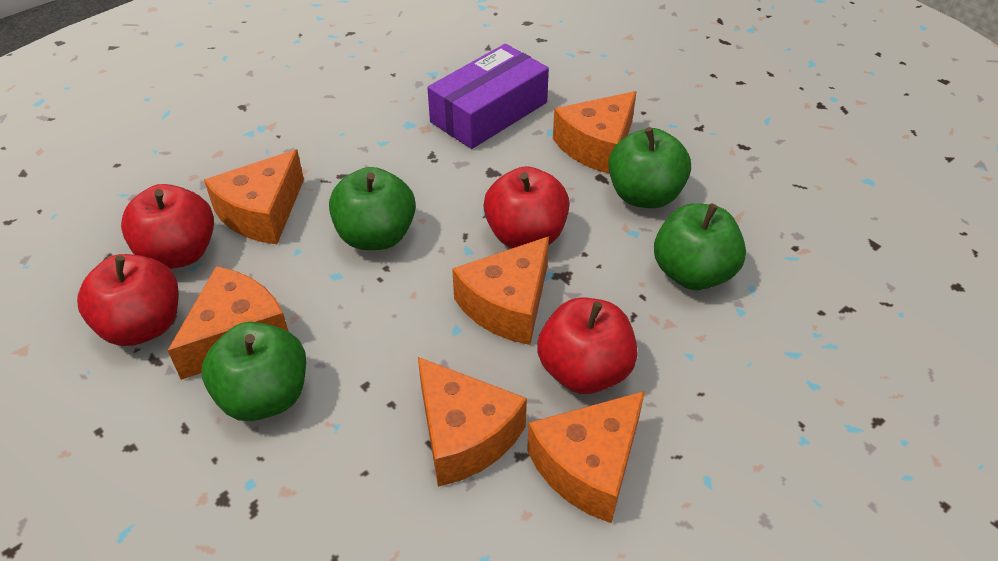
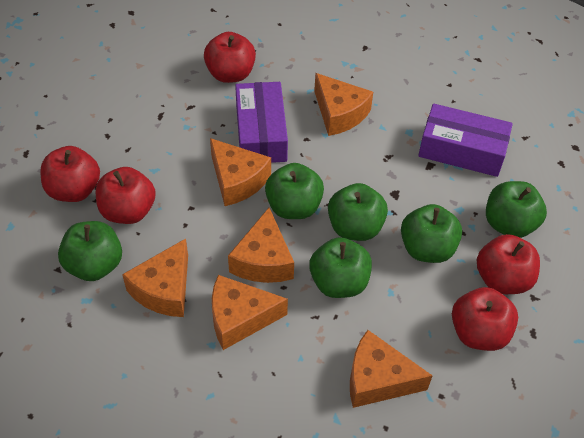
green apple: [202,322,306,421] [329,167,416,250] [608,127,691,208] [654,203,746,290] = 4 -> [58,221,122,281] [265,163,324,219] [309,237,372,298] [328,183,388,241] [401,204,462,263] [486,181,547,238] = 6
purple box: [427,44,549,149] = 1 -> [235,82,288,163] [418,104,513,177] = 2
red apple: [77,254,179,346] [121,184,214,269] [483,166,569,248] [537,297,638,394] = 4 -> [40,146,100,202] [96,167,156,224] [204,32,256,83] [452,287,518,351] [477,234,540,294] = 5

